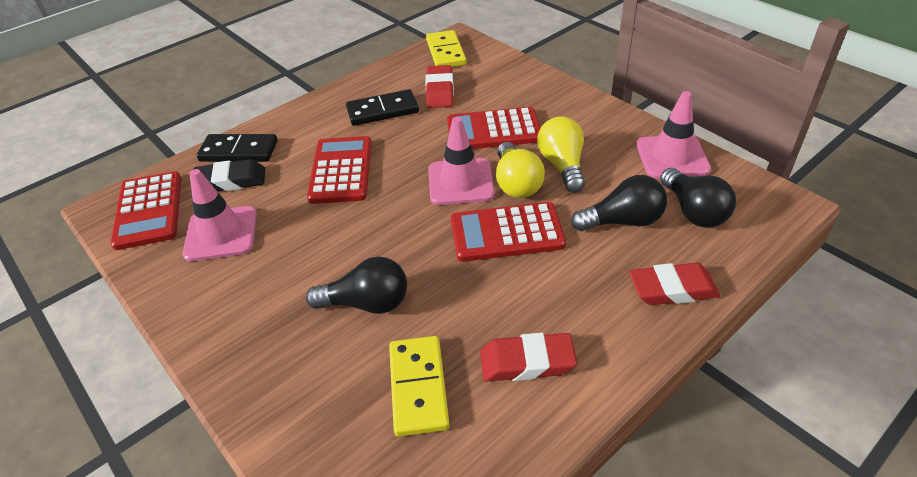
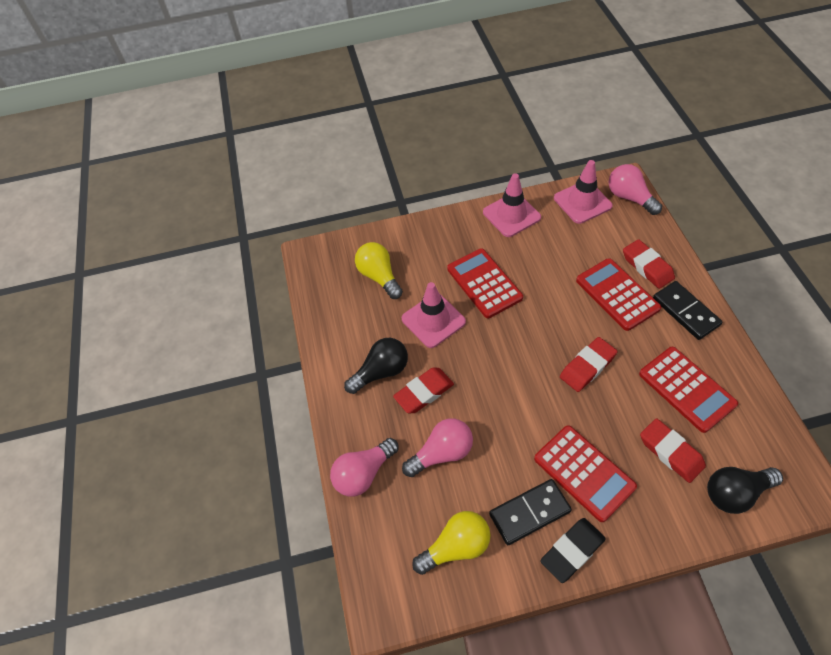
black light bulb: [306,257,407,314] [571,175,667,231] [660,168,736,228] = 3 -> [344,338,408,394] [707,467,783,514] = 2
pink light bulb: none = 0 -> [330,438,399,496] [402,418,473,477] [608,164,662,215] = 3
red eraser: [425,65,454,108] [480,333,577,381] [629,263,720,305] = 3 -> [393,367,454,413] [560,337,617,392] [623,239,675,289] [640,418,706,483] = 4
yellow domino: [389,336,450,437] [426,30,467,67] = 2 -> none = 0

